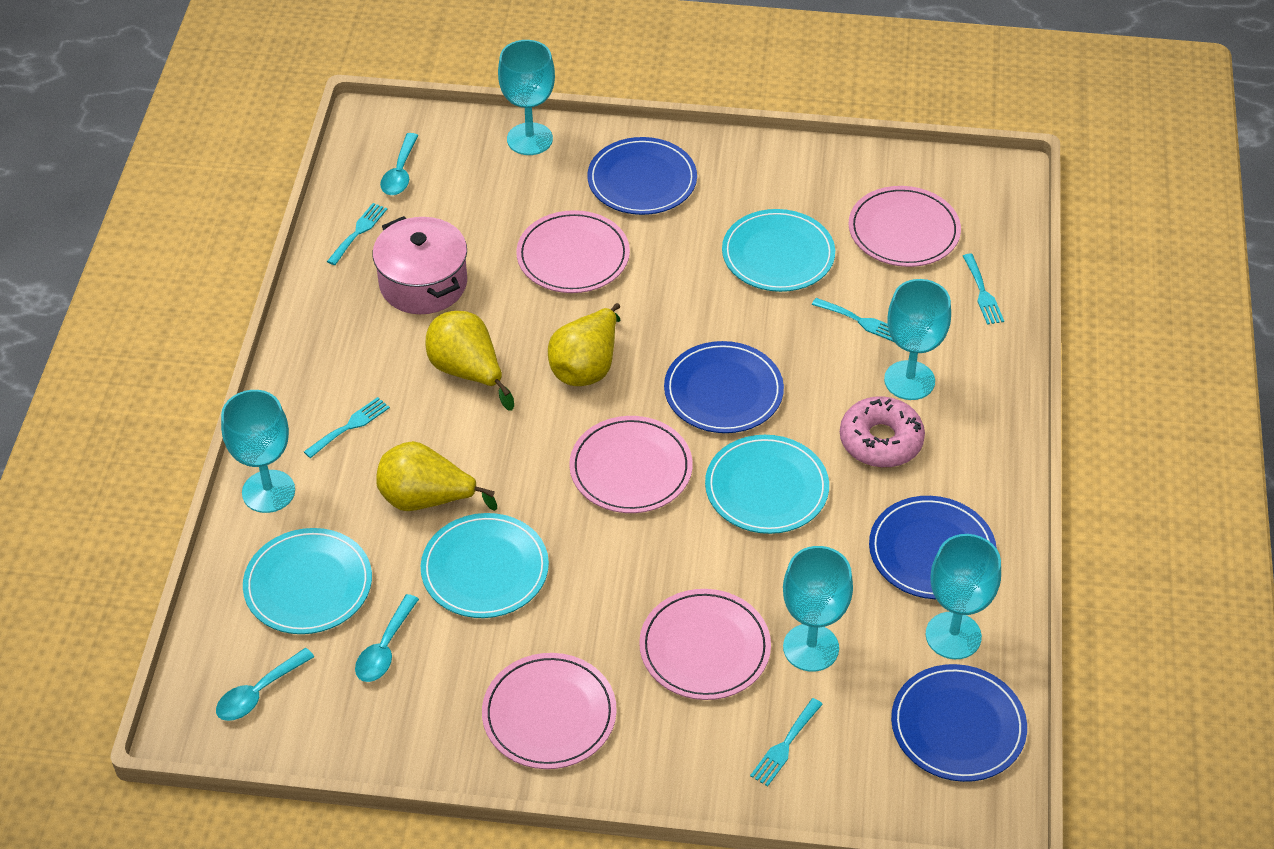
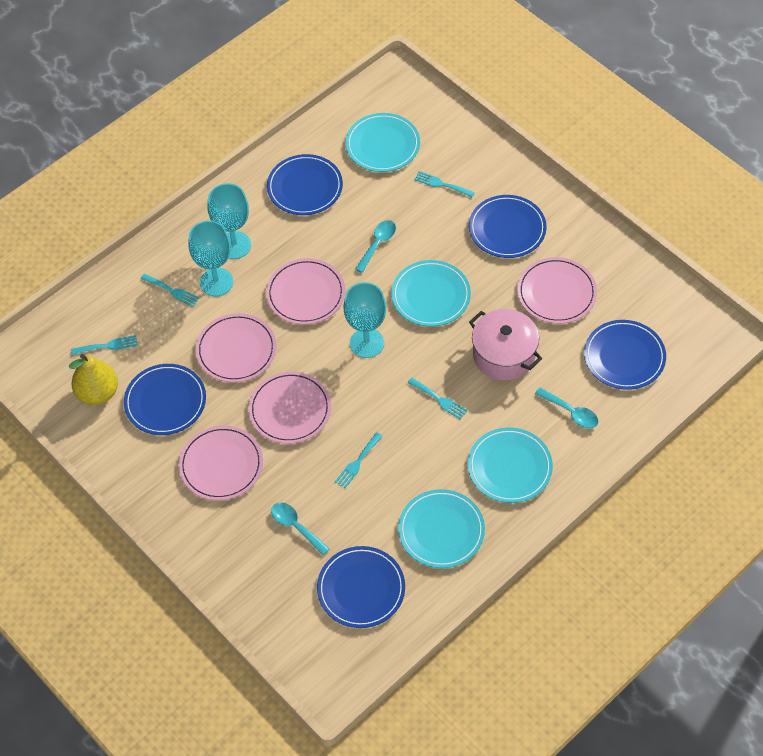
blue plate: [587,137,697,215] [664,341,784,433] [869,496,997,599] [891,664,1027,782] = 4 -> [124,364,206,435] [267,154,343,215] [317,546,405,628] [469,195,547,258] [584,320,666,390] = 5
pink donut: [840,396,925,468] = 1 -> none = 0
turquoise goblet: [221,390,295,513] [498,40,555,155] [783,546,853,672] [884,279,951,400] [925,534,1001,659] = 5 -> [188,221,233,296] [208,183,251,259] [343,282,386,358] = 3
yellow pear: [376,441,497,511] [425,311,514,410] [548,303,620,386] = 3 -> [69,354,118,405] = 1

